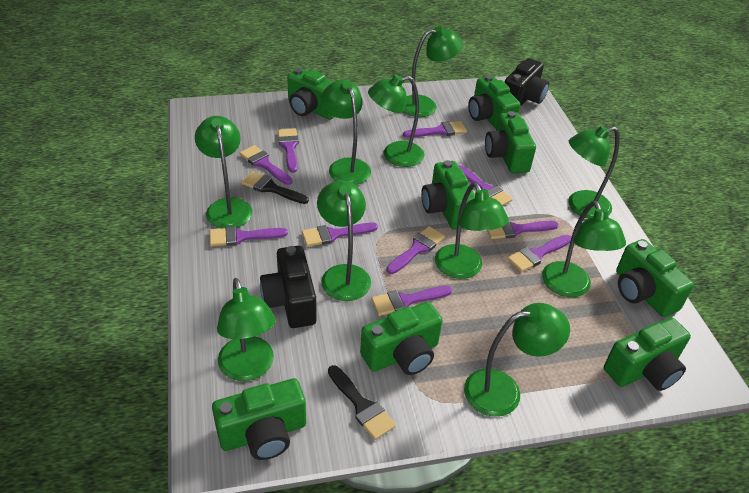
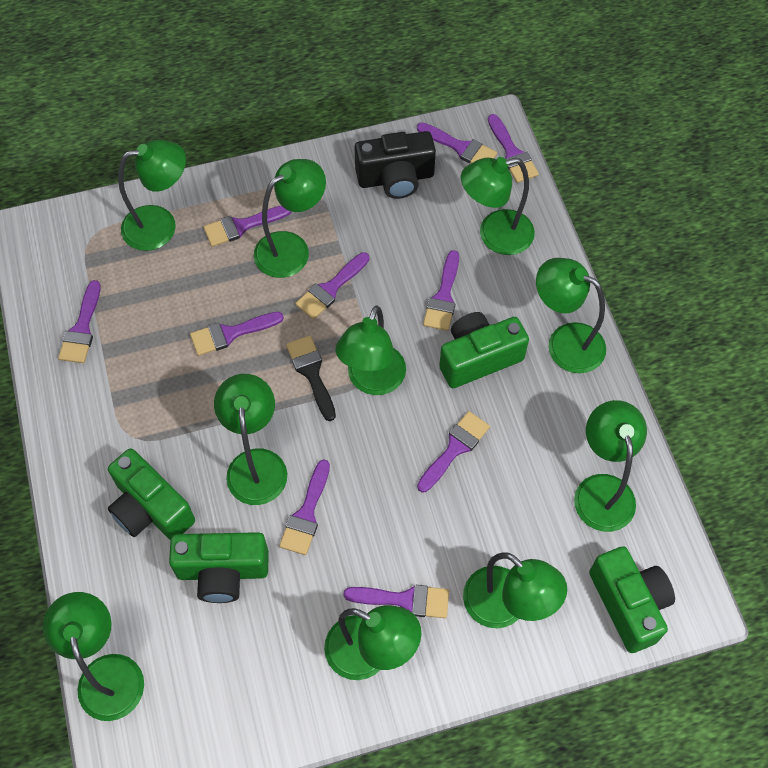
black brush: [241,171,309,204] [328,365,396,440] = 2 -> [286,336,336,421] = 1
black camera: [260,246,316,328] [504,58,549,105] = 2 -> [354,131,436,199] = 1
green camera: [212,378,306,460] [287,68,334,120] [360,302,443,375] [421,160,475,230] [468,75,521,129] [485,111,536,173] [604,317,691,391] [616,239,694,317] = 8 -> [108,448,195,540] [169,532,269,603] [439,312,529,388] [589,546,675,653] = 4

